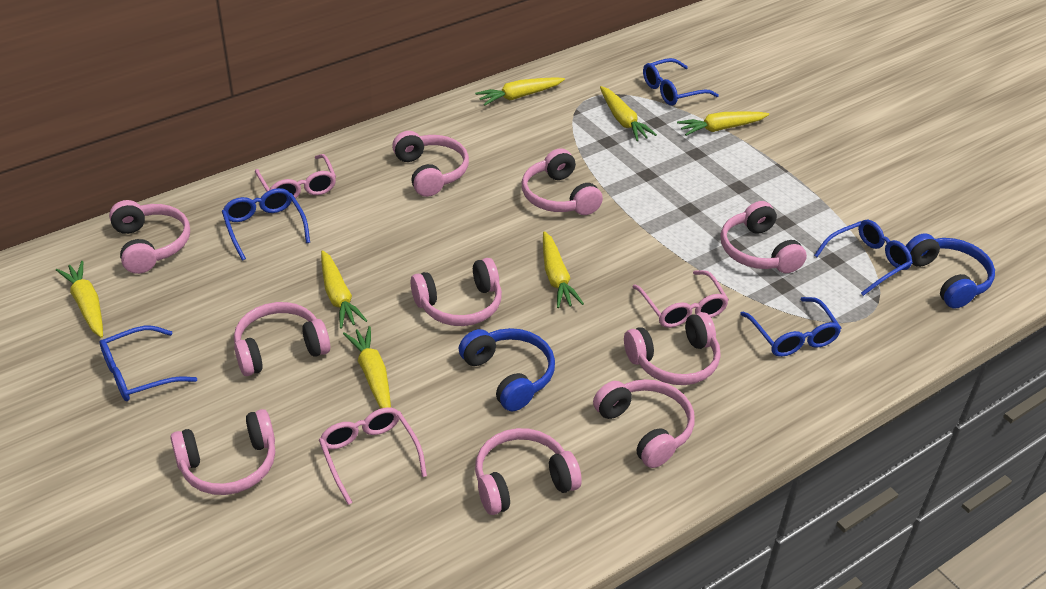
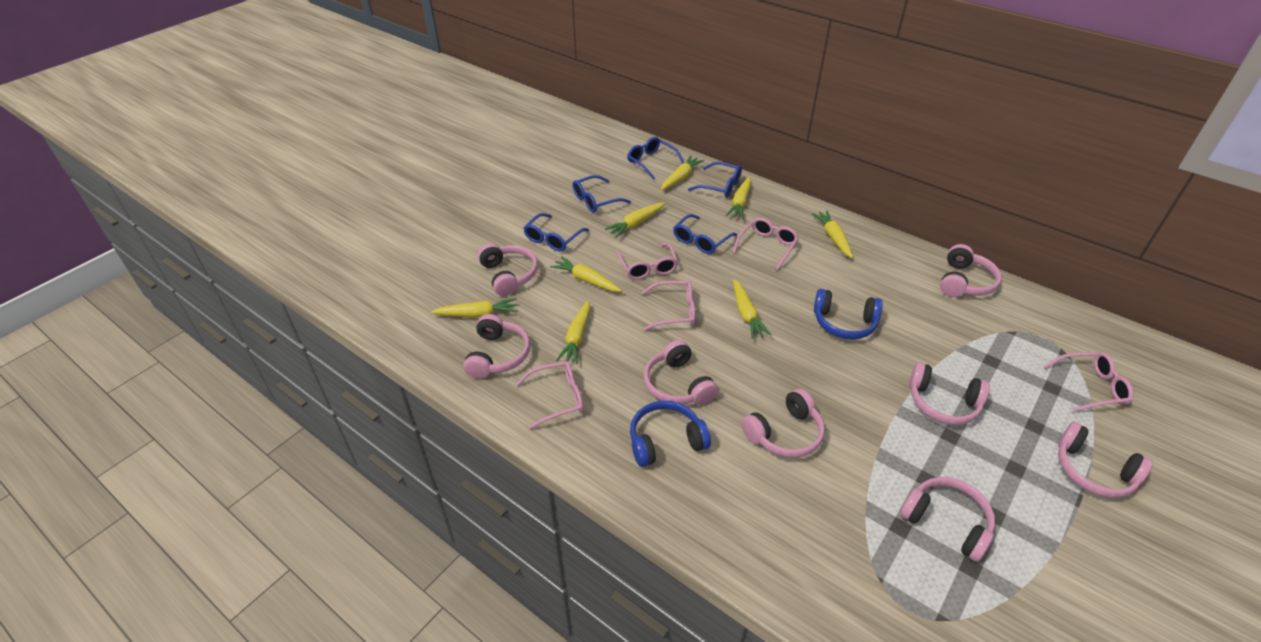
pink glasses: [255,154,336,199] [319,407,427,505] [633,270,729,328] = 3 -> [516,361,583,430] [616,243,678,280] [642,281,695,330] [733,218,799,270] [1044,352,1134,412] = 5
pink headphones: [109,200,190,274] [170,409,275,495] [234,302,330,376] [392,131,469,197] [411,258,502,326] [475,428,582,515] [522,148,603,215] [593,379,695,468] [624,312,721,385] [721,201,807,273] = 10 -> [463,314,530,379] [478,243,538,296] [644,340,718,405] [742,389,825,458] [900,477,995,562] [909,362,990,425] [940,244,1002,297] [1058,422,1153,498] = 8
yellow carrot: [56,261,103,338] [321,250,367,329] [343,326,391,408] [475,77,565,106] [543,231,584,308] [600,86,657,141] [677,112,769,136] = 7 -> [431,298,517,318] [550,256,622,292] [556,300,590,364] [605,202,665,237] [661,155,704,191] [726,177,751,219] [733,279,772,339] [811,210,853,258] = 8

